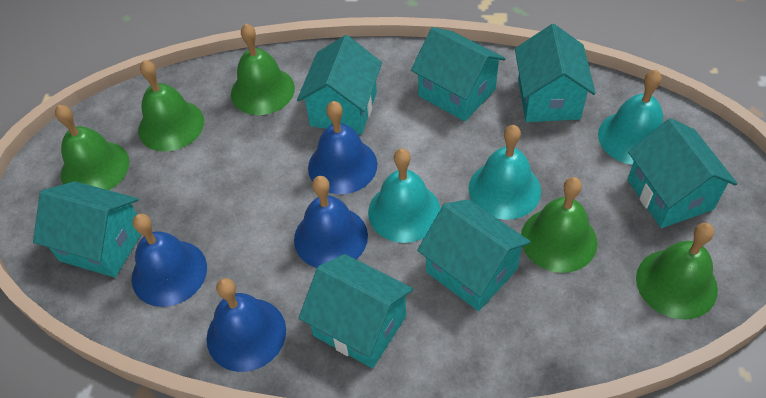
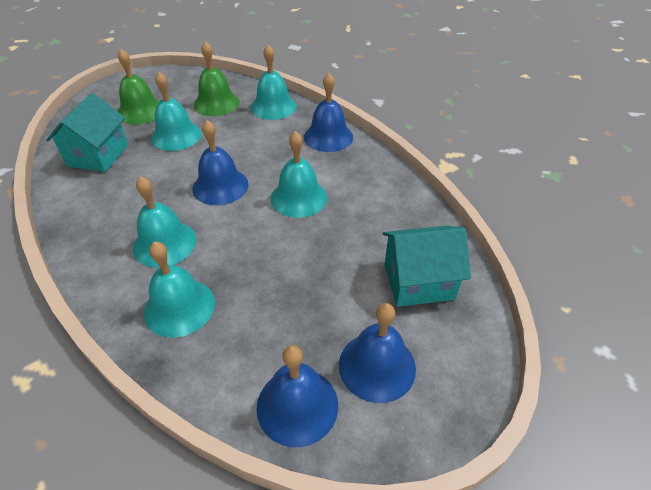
green bell: [55,105,130,190] [138,60,204,151] [231,24,295,115] [521,177,597,273] [636,223,718,320] = 5 -> [118,49,160,124] [194,41,240,116] = 2
turquoise bell: [368,149,441,243] [469,125,541,220] [598,70,663,165] = 3 -> [133,176,197,268] [144,241,215,338] [151,72,201,151] [251,45,297,120] [271,131,327,218] = 5
turquoise house: [33,181,141,278] [297,35,382,135] [299,254,413,368] [411,27,506,121] [417,199,531,311] [515,24,596,122] [627,118,738,228] = 7 -> [46,93,128,172] [383,226,471,307] = 2

